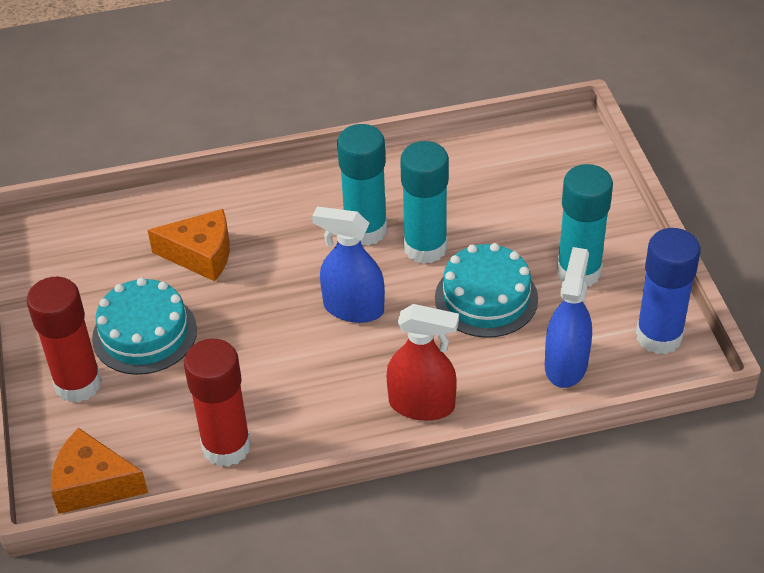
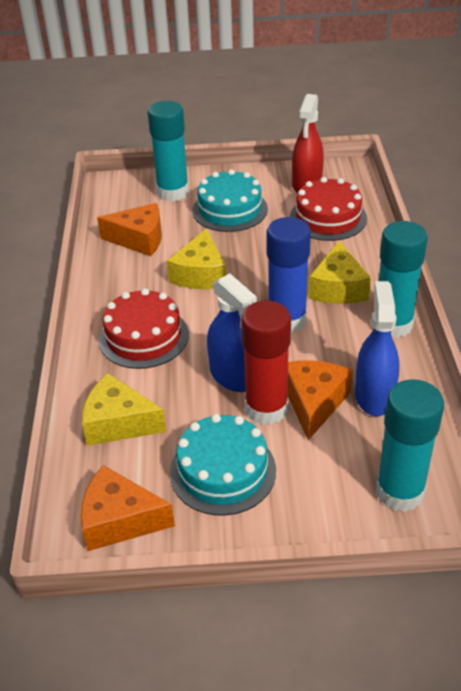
orange cheese: [51,428,148,514] [148,209,230,281] = 2 -> [81,465,175,551] [97,203,162,256] [288,360,352,440] = 3
red cake: none = 0 -> [99,288,189,369] [290,177,367,241] = 2
red glue stick: [27,277,102,402] [184,339,251,467] = 2 -> [241,301,291,425] = 1
yellow cheese: none = 0 -> [82,373,167,446] [167,228,226,289] [308,241,371,304] = 3

